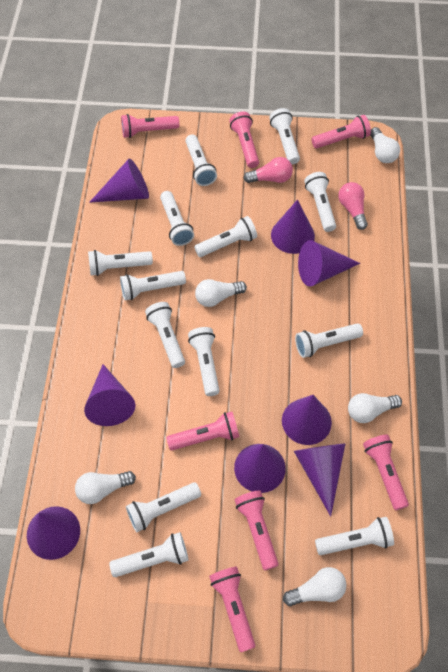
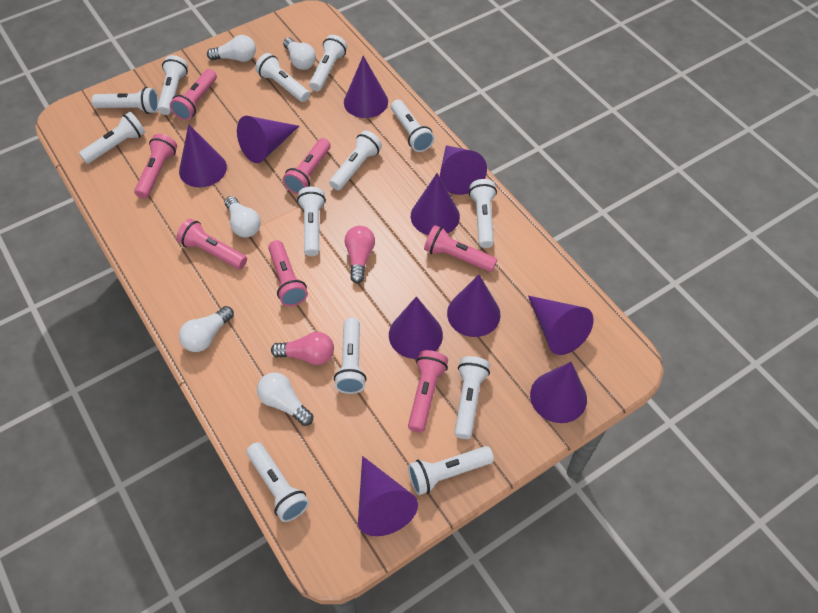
purple cone: [27,506,80,560] [84,364,136,426] [89,158,149,203] [234,444,286,493] [271,199,315,254] [282,395,332,445] [294,443,346,517] [298,240,360,287] = 8 -> [179,124,227,187] [237,116,299,163] [344,56,388,118] [358,456,418,536] [389,296,443,359] [411,173,460,235] [440,145,487,195] [447,274,501,337] [528,296,594,355] [530,362,587,423] = 10

